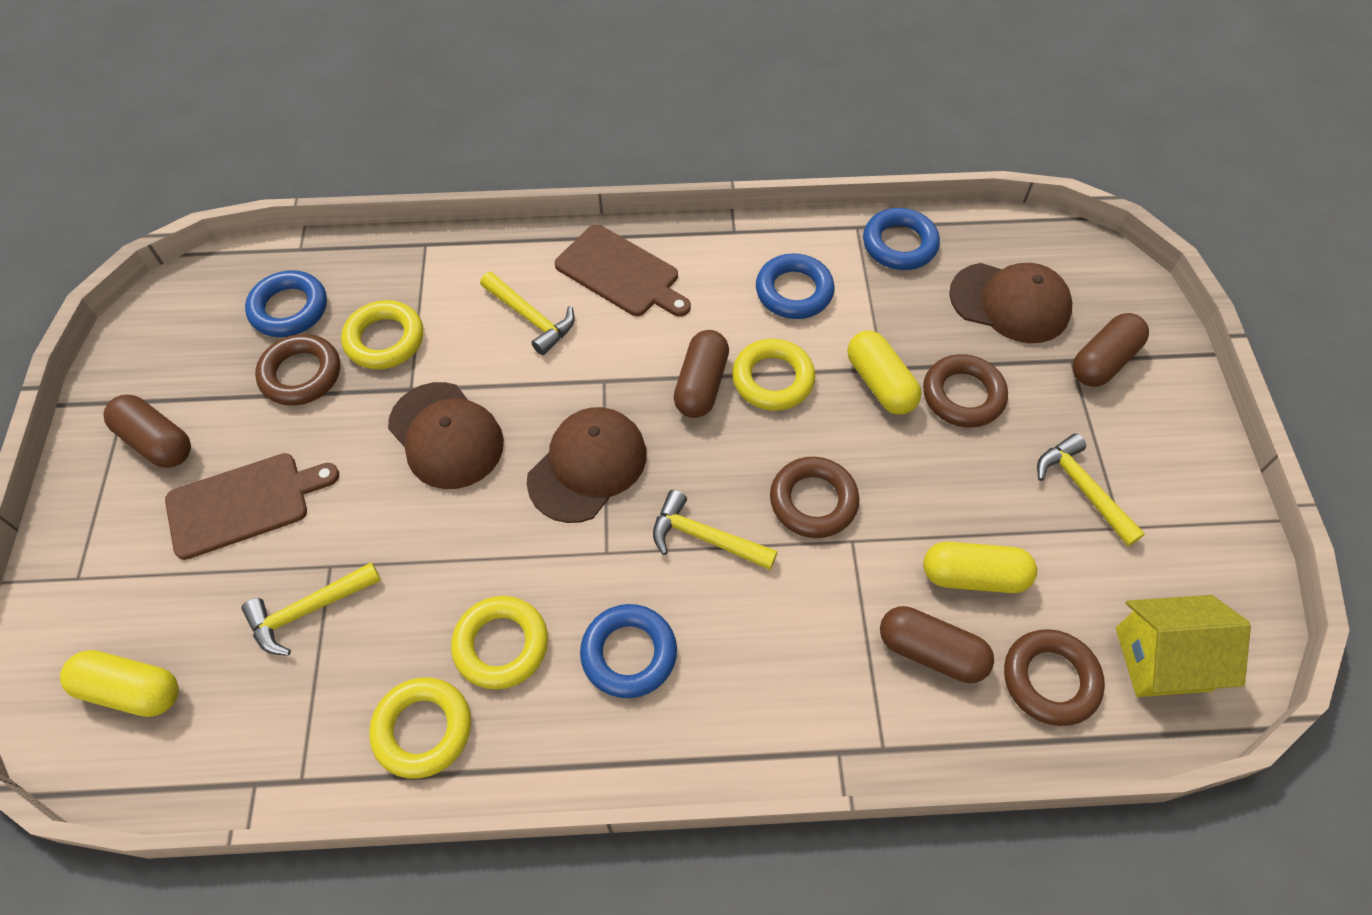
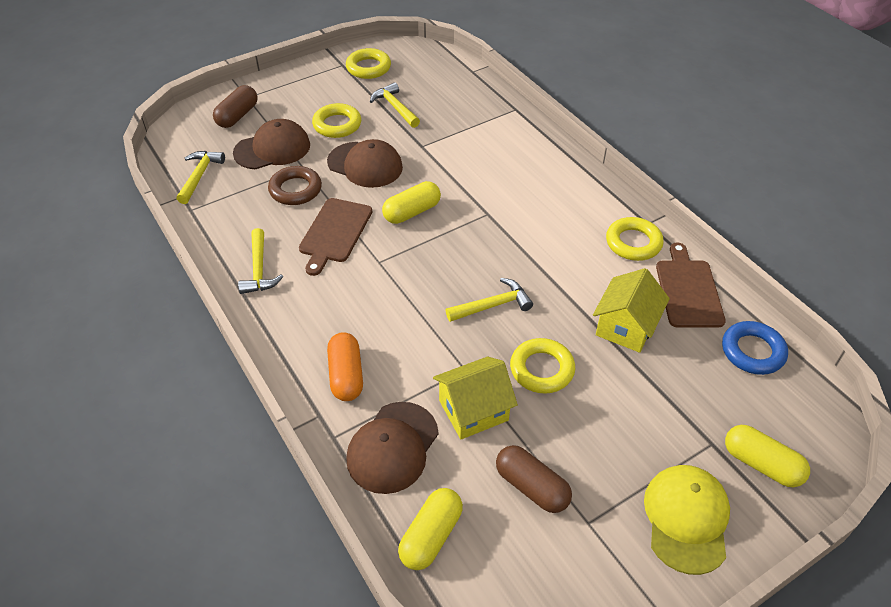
blue ring: [245,270,327,337] [580,604,677,698] [756,253,834,319] [863,208,940,270] = 4 -> [722,321,788,375] = 1
brown capsule: [103,395,191,468] [674,330,729,418] [880,606,994,683] [1072,313,1149,387] = 4 -> [213,85,258,128] [496,445,572,513] = 2
brown ring: [255,334,340,406] [770,457,859,538] [923,354,1008,428] [1004,629,1105,726] = 4 -> [268,166,322,205] = 1
orange capsule: none = 0 -> [327,332,363,401] = 1
yellow cap: none = 0 -> [644,465,730,575] = 1
yellow house: [1116,595,1251,697] = 1 -> [433,357,518,439] [593,268,670,353] = 2

